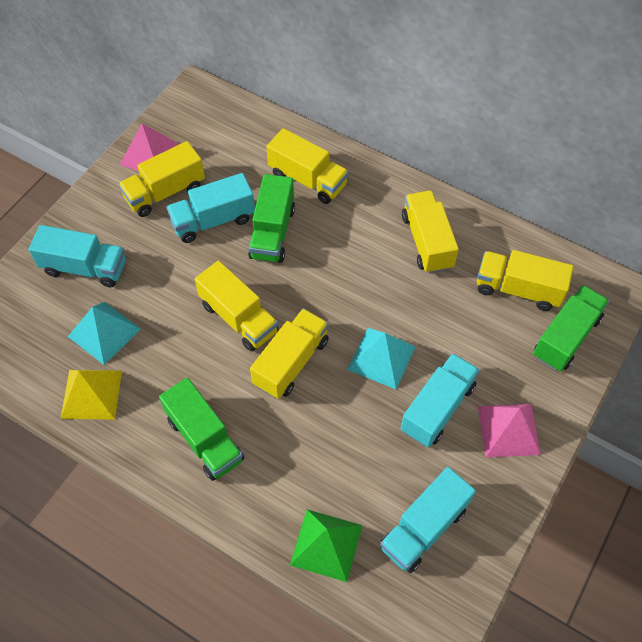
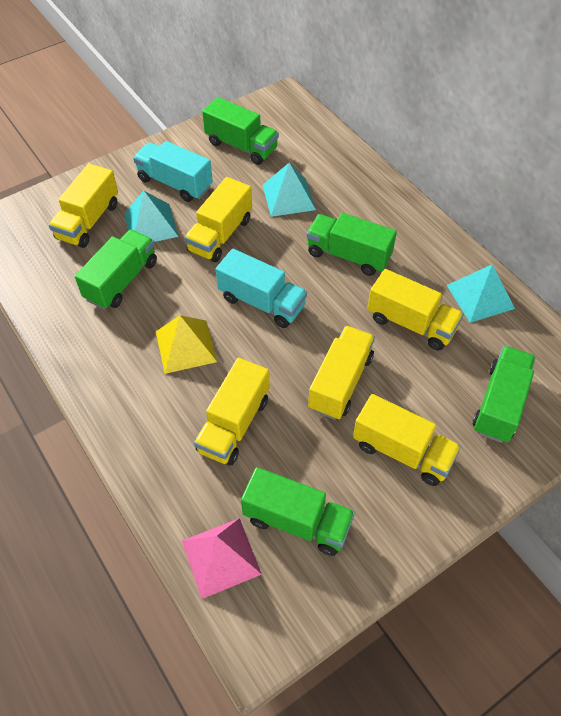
green pyramid: [290,510,362,582] = 1 -> none = 0
green truck: [159,378,244,481] [248,174,295,263] [533,285,609,371] = 3 -> [75,229,157,310] [202,97,279,165] [241,467,355,556] [307,213,397,276] [473,346,536,443] = 5
pink pyramid: [120,124,179,171] [478,404,541,457] = 2 -> [182,518,262,599] = 1
turquoise pyramid: [68,302,141,365] [347,328,416,389] = 2 -> [124,191,179,242] [262,163,316,217] [446,264,515,323] = 3
turquoise truck: [28,225,126,287] [167,173,255,243] [380,467,476,573] [401,353,480,447] = 4 -> [133,141,213,202] [216,249,307,328] = 2

